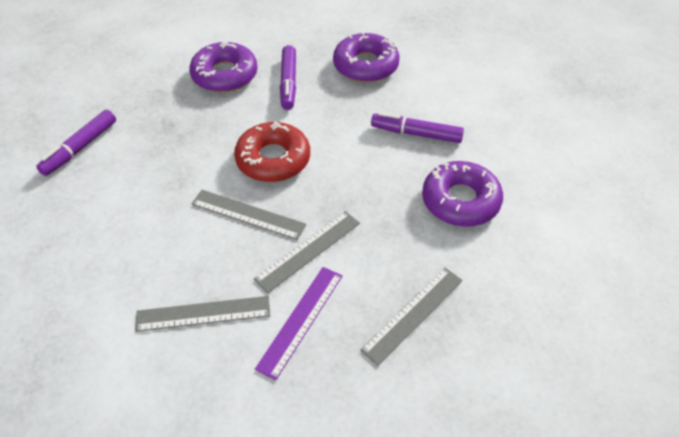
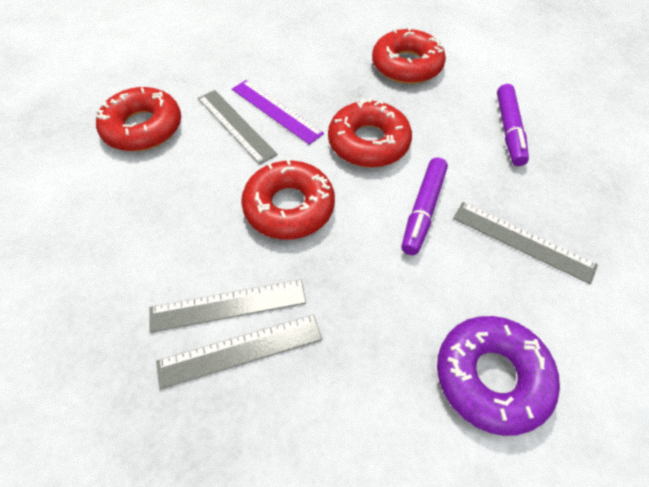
purple donut: [190,41,258,92] [333,31,400,83] [422,161,503,227] = 3 -> [437,316,560,436] = 1
purple marker: [36,110,116,176] [280,45,296,110] [371,112,464,143] = 3 -> [401,157,448,255] [497,84,529,166] = 2
red donut: [234,121,310,182] = 1 -> [96,87,181,151] [241,159,335,240] [328,98,412,168] [372,27,446,84] = 4

